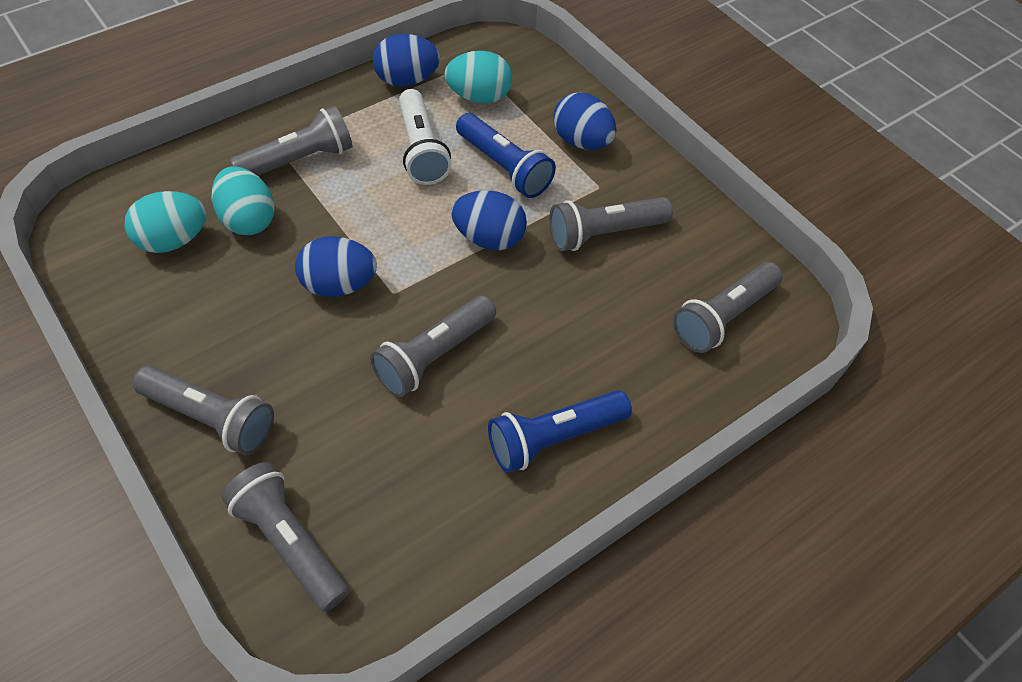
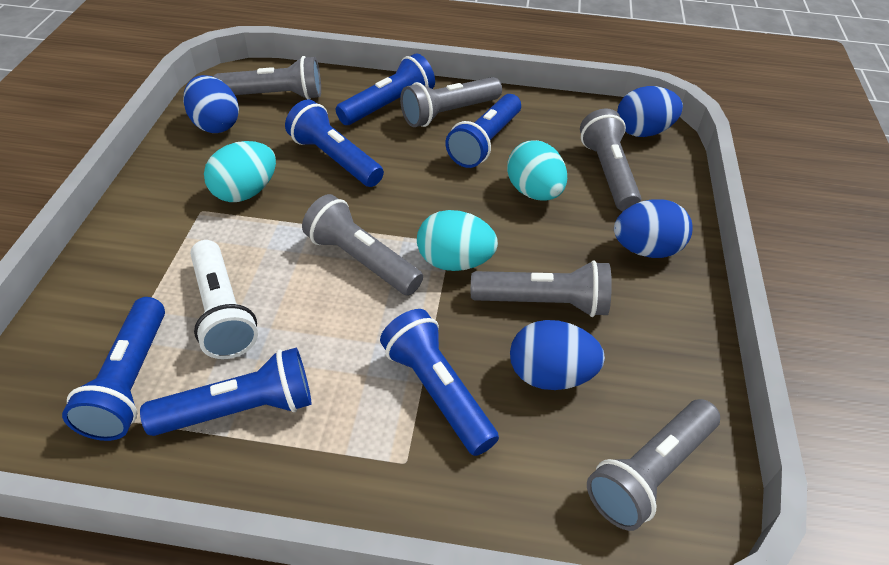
blue flashlight: [456,113,556,198] [488,390,632,473] = 2 -> [62,297,165,441] [140,348,312,436] [285,99,384,187] [336,53,435,125] [380,309,499,456] [445,94,521,168] = 6

